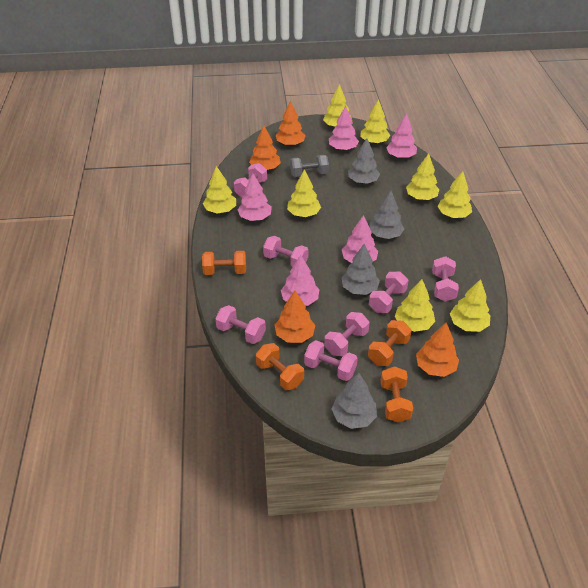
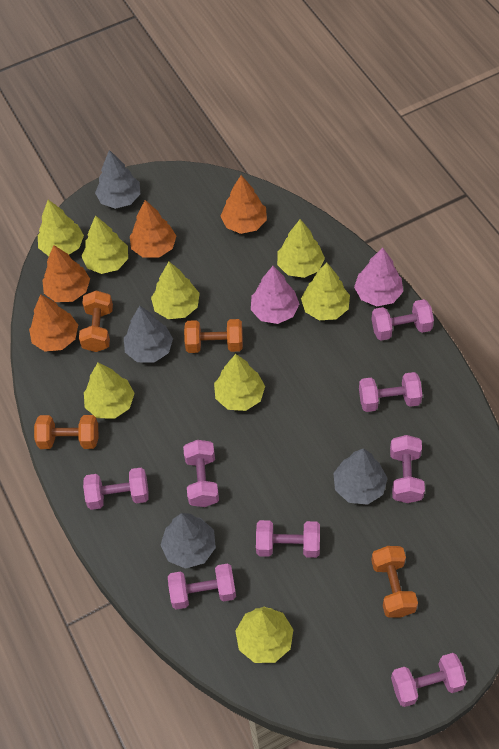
grey dumbbell: [290,155,329,177] = 1 -> none = 0
pink dumbbell: [215,305,266,344] [234,163,267,198] [263,236,308,267] [304,340,358,381] [324,312,370,356] [369,271,409,313] [432,256,459,301] = 7 -> [83,468,149,510] [168,563,236,610] [183,440,219,507] [256,520,320,558] [359,372,423,412] [372,299,434,341] [390,435,425,503] [391,653,467,707] = 8
pink tree: [237,174,272,221] [281,255,320,306] [329,106,359,151] [342,215,378,263] [386,113,417,159] = 5 -> [251,266,299,324] [354,248,403,306] = 2

